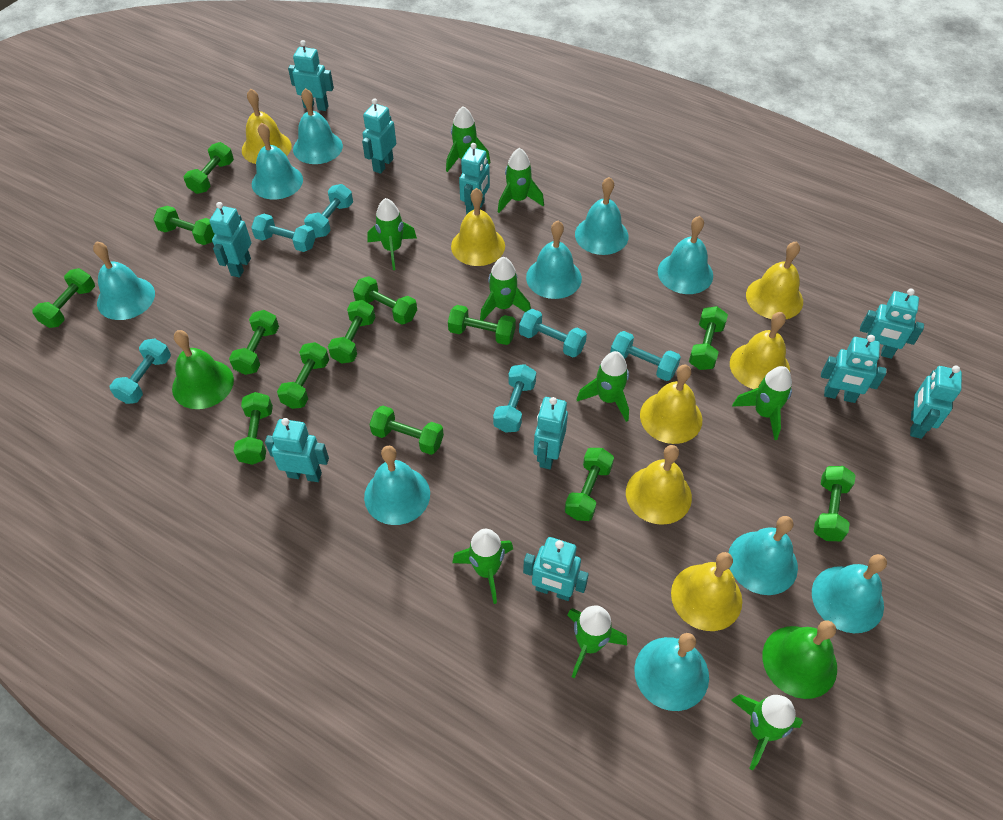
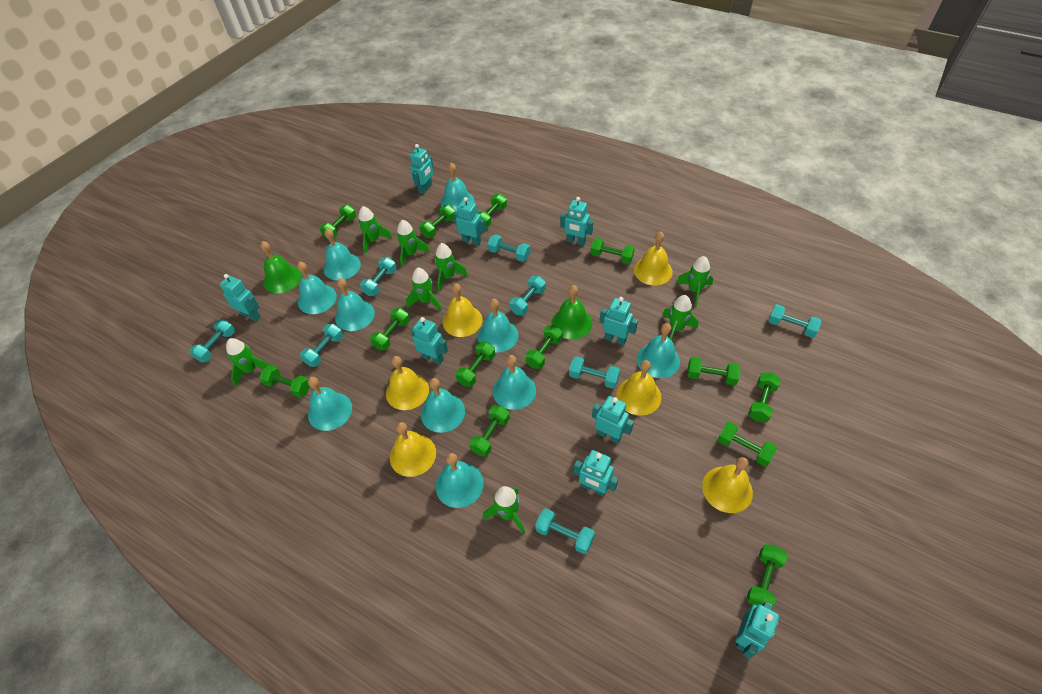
green rocket: [368,198,417,270] [446,106,491,172] [452,529,513,604] [480,257,531,321] [498,148,544,213] [567,605,627,678] [576,351,629,422] [731,694,803,770] [732,366,792,440] = 9 -> [226,338,269,386] [358,206,393,254] [397,220,430,267] [406,268,442,311] [435,243,468,291] [483,486,525,535] [662,295,698,340] [676,256,713,307] = 8
turquoise dumbbell: [110,338,171,404] [251,214,316,252] [304,184,353,238] [493,364,536,433] [519,309,587,357] [610,331,681,381] = 6 -> [189,319,235,362] [300,324,343,367] [360,257,397,296] [488,234,530,262] [510,276,546,315] [535,508,595,554] [569,356,620,389] [768,304,821,338] = 8
turquoise robot: [209,202,251,277] [265,418,329,482] [288,40,334,111] [362,98,396,174] [459,143,490,215] [523,537,589,601] [534,397,568,469] [821,335,886,403] [860,289,924,359] [910,366,962,439] = 10 -> [220,274,261,321] [410,144,434,194] [411,317,448,365] [453,197,486,246] [560,197,593,246] [574,450,618,497] [592,396,634,444] [599,297,638,345] [735,602,779,659] = 9
yellow bell: [242,89,292,164] [451,188,505,266] [626,445,692,525] [640,365,702,444] [671,552,742,631] [730,312,790,389] [746,242,803,319] = 7 -> [386,356,429,410] [390,422,436,477] [443,283,483,337] [617,360,661,416] [634,232,673,285] [702,457,753,513] = 6

